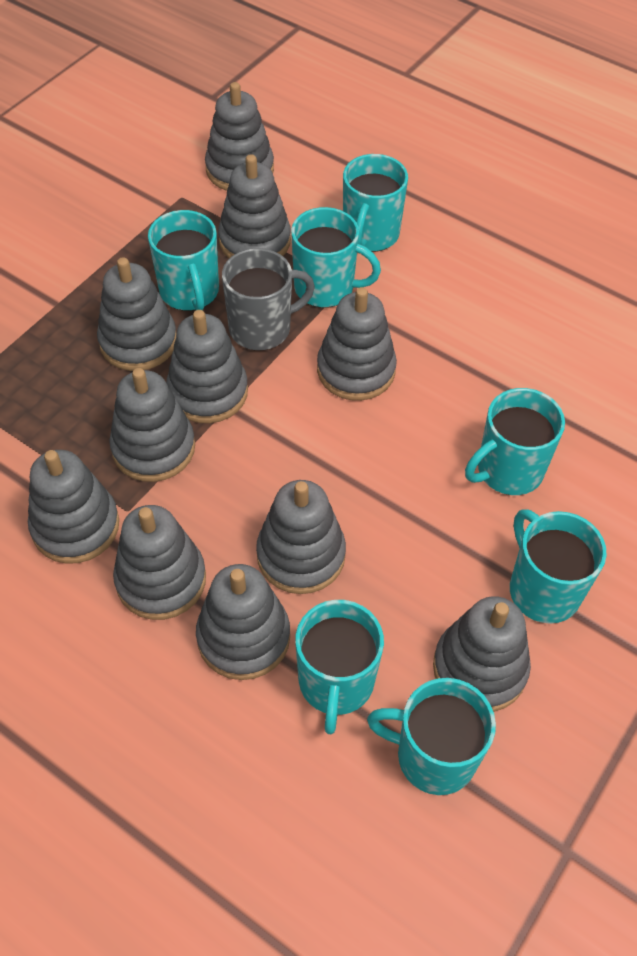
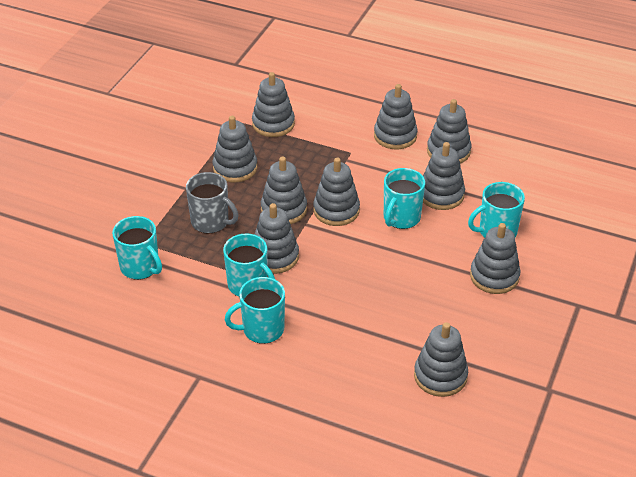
grey stacking toy: [28,450,119,564] [97,257,176,371] [109,368,195,482] [113,505,206,620] [166,310,248,423] [196,564,290,680] [205,82,274,191] [218,154,291,258] [256,480,346,594] [317,287,397,401] [433,596,531,712] = 11 -> [213,116,258,182] [252,72,295,137] [255,203,299,274] [261,157,307,224] [313,158,360,226] [374,84,418,149] [414,322,468,397] [423,142,465,210] [427,99,471,164] [470,223,521,294] = 10
turquoise mug: [148,210,219,311] [291,207,381,308] [295,600,384,734] [343,154,408,252] [367,678,496,795] [465,388,565,495] [510,509,607,624] = 7 -> [112,216,162,280] [223,233,275,297] [225,277,285,344] [384,168,425,229] [468,182,525,238] = 5

